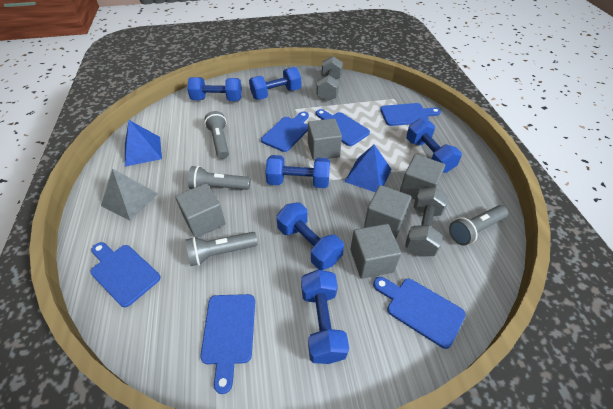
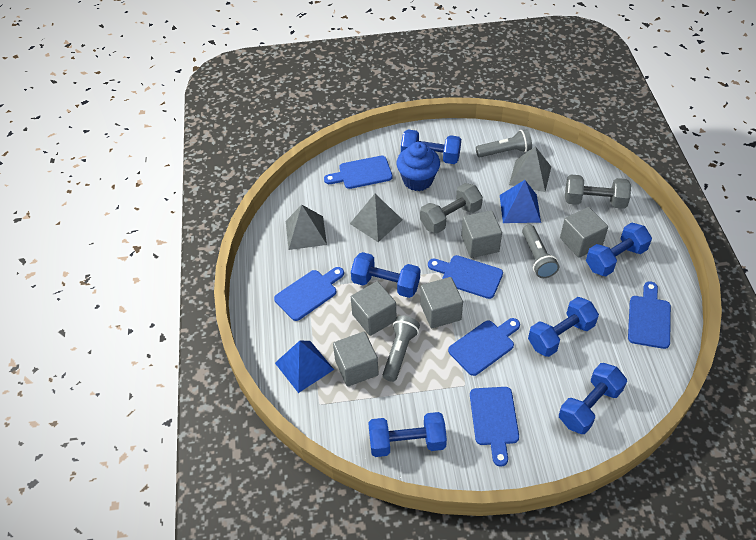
blue cupcake: none = 0 -> [396,142,440,191] = 1
grey flashlight: [186,232,258,266] [188,166,250,190] [204,111,229,159] [449,205,508,245] = 4 -> [383,315,420,382] [476,129,532,157] [522,225,559,278] = 3
grey pyramid: [101,169,159,220] = 1 -> [286,205,327,250] [350,194,402,242] [509,146,551,192] = 3

